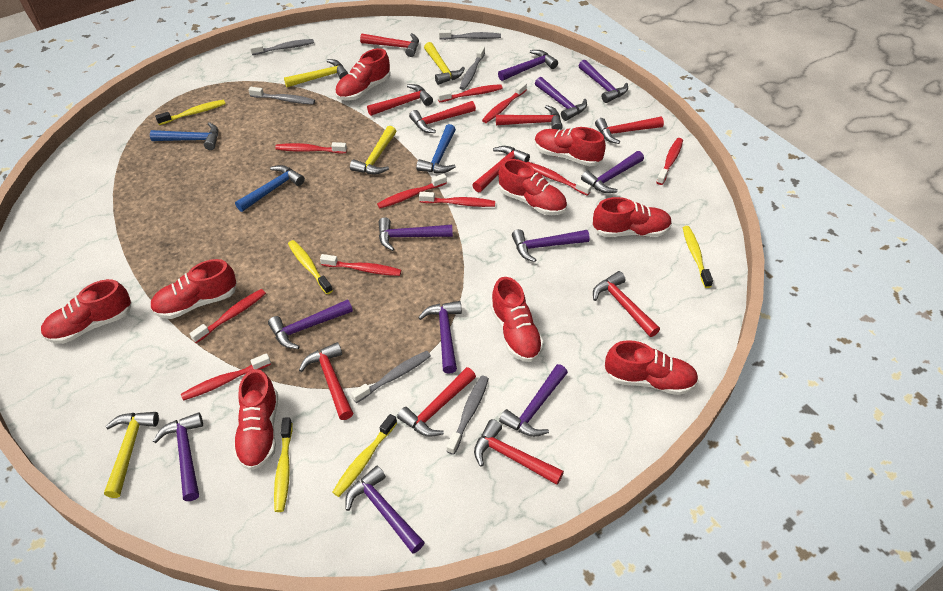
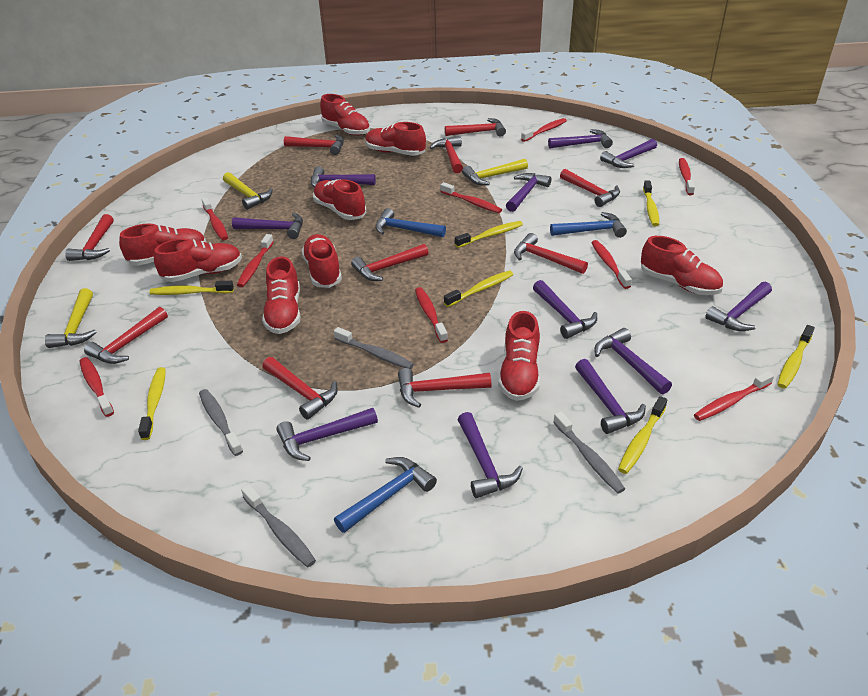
grey toothbrush: [249,87,315,105] [250,39,314,55] [351,351,431,403] [439,30,501,40] [446,376,489,455] [460,46,485,90] = 6 -> [199,389,243,456] [241,485,316,567] [334,327,414,369] [553,411,625,493] = 4
red toothbrush: [181,353,271,401] [189,289,266,343] [275,142,347,153] [320,254,401,276] [377,174,447,208] [419,192,495,207] [438,84,503,102] [482,82,527,123] [526,162,591,196] [656,138,683,185] = 10 -> [80,357,114,417] [202,197,228,240] [237,234,274,287] [415,287,448,343] [440,182,502,213] [521,118,567,142] [591,240,632,289] [679,158,695,195] [694,371,774,421] = 9
yellow hammer: [104,412,159,498] [284,59,349,87] [350,126,396,174] [424,42,465,85] = 4 -> [45,288,96,348] [223,172,273,210] [462,159,528,185] = 3
yellow toothbrush: [155,100,226,125] [274,417,293,512] [288,240,333,294] [332,414,397,497] [683,226,713,288] = 5 -> [138,367,166,440] [149,281,234,295] [444,270,514,307] [455,221,523,248] [618,396,667,474] [643,180,659,226] [777,325,815,389] = 7

